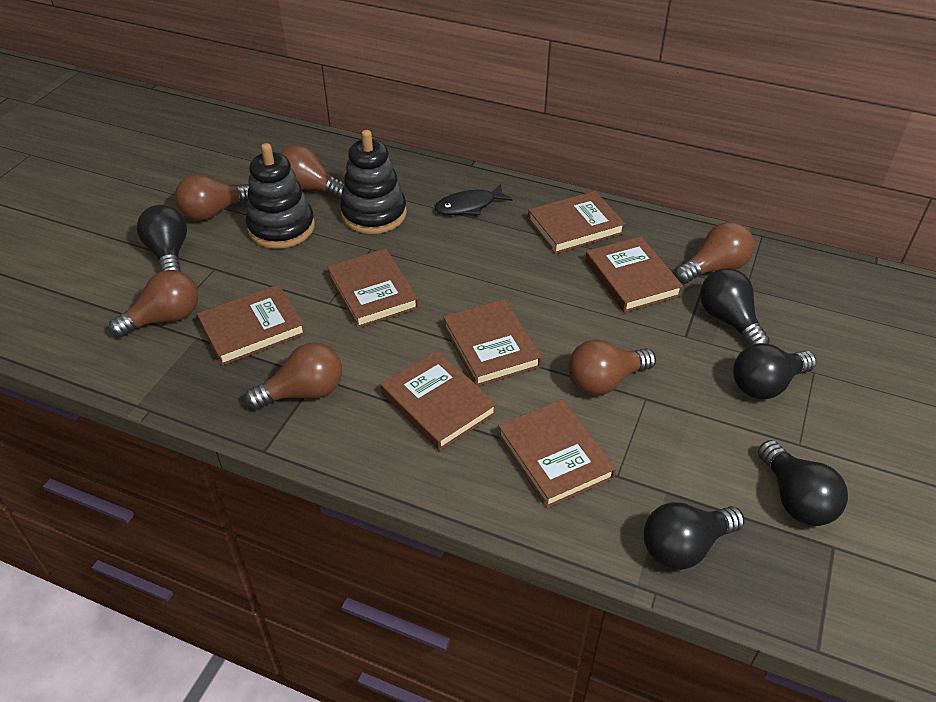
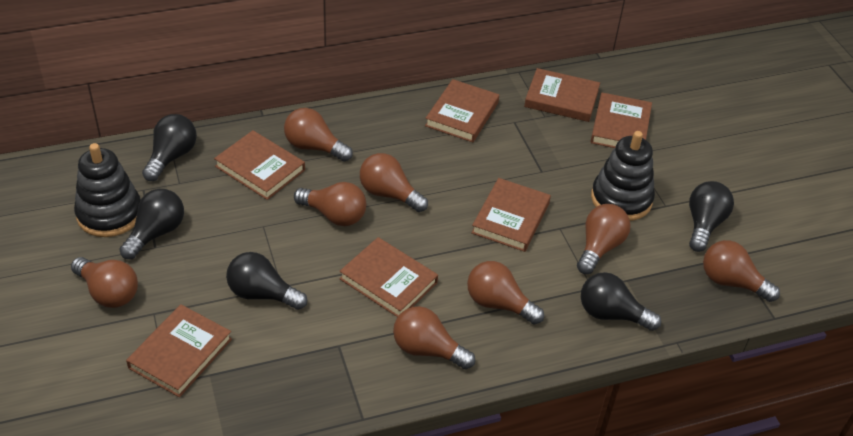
black fish: [435,184,513,215] = 1 -> none = 0
brown light bulb: [109,270,199,338] [175,174,249,221] [245,342,342,410] [280,145,344,199] [568,339,656,396] [675,222,754,284] = 6 -> [71,257,138,308] [284,108,353,162] [294,182,366,226] [360,153,428,212] [393,306,475,369] [467,261,544,324] [577,204,630,274] [703,240,780,302] = 8

